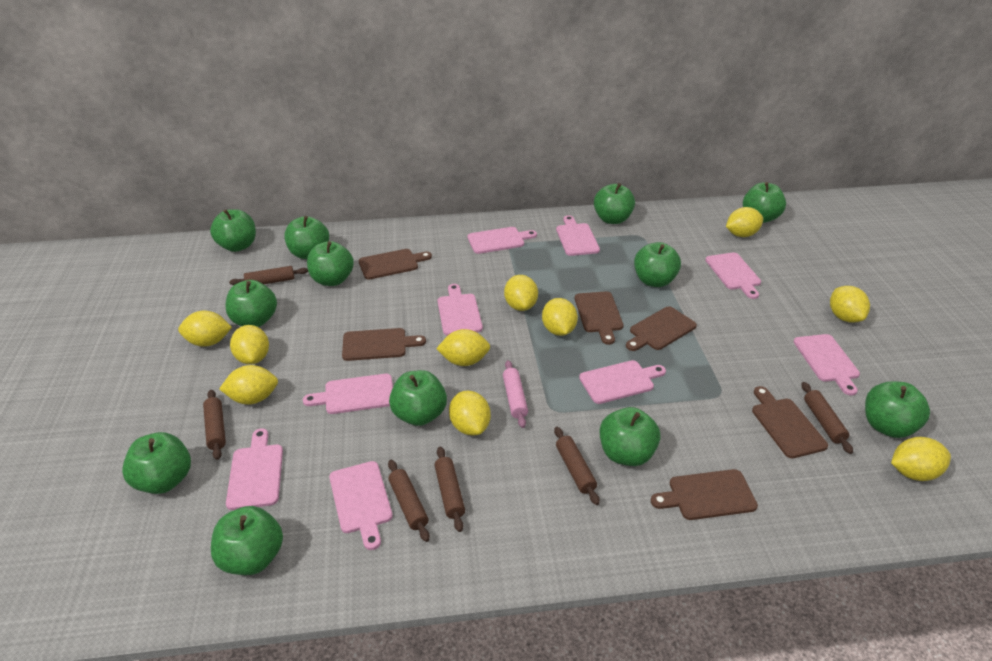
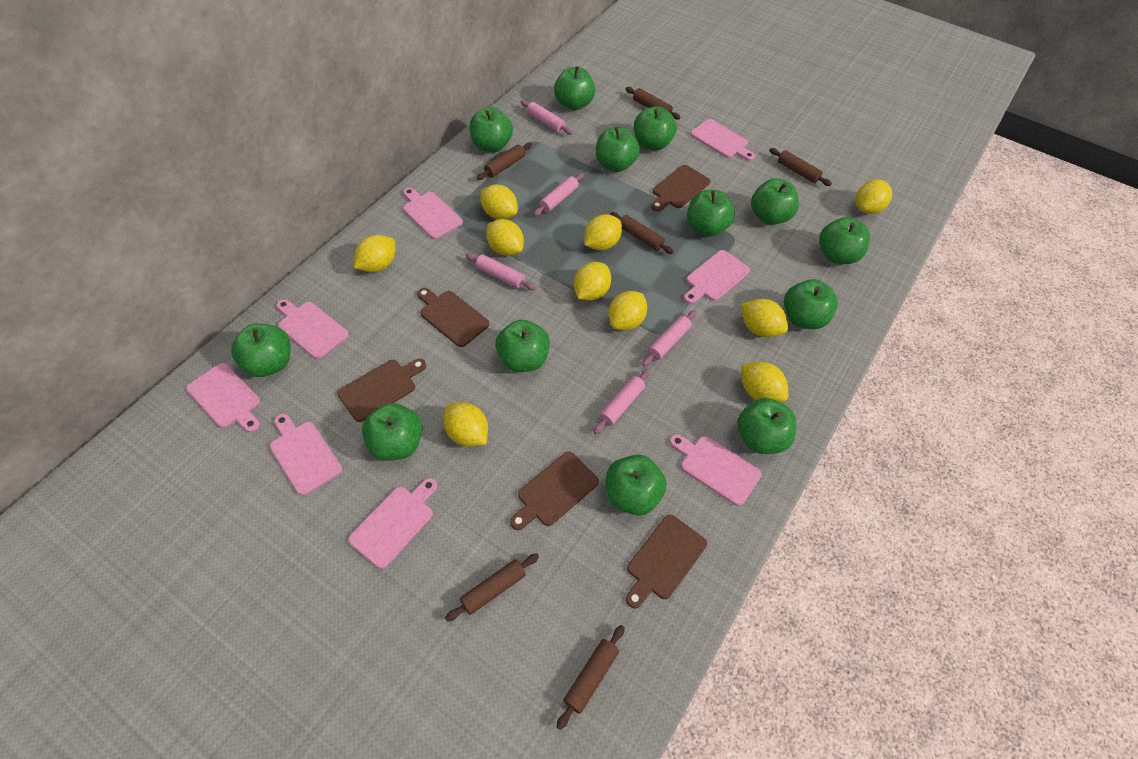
brown cutting board: [342,328,426,361] [359,249,432,280] [575,291,624,345] [626,306,697,351] [651,469,758,520] [752,386,828,458] = 6 -> [337,359,426,422] [417,288,489,347] [510,452,599,530] [626,515,707,609] [651,165,710,211] = 5
green apple: [122,432,191,494] [210,209,256,252] [211,506,283,575] [226,280,277,327] [284,216,329,259] [307,241,354,286] [389,370,447,426] [594,183,635,224] [600,407,661,466] [634,242,681,287] [743,182,786,223] [865,381,930,438] = 12 -> [231,324,290,377] [362,403,423,461] [469,107,513,152] [495,320,550,372] [554,66,595,110] [596,127,640,172] [606,455,667,516] [634,106,677,151] [687,190,735,237] [737,398,796,454] [751,178,799,225] [784,279,838,329] [819,217,870,264] = 13
pink cutting board: [226,428,283,510] [303,374,393,414] [329,461,393,550] [437,284,483,336] [467,227,537,254] [556,215,600,256] [579,360,666,404] [705,252,761,299] [793,334,860,396] = 9 -> [186,363,260,433] [270,414,342,496] [276,299,349,359] [348,478,438,569] [403,188,463,239] [670,434,762,506] [684,250,750,304] [690,119,755,161] = 8
pink rolling pin: [503,360,528,428] = 1 -> [466,253,536,290] [521,100,573,135] [534,173,584,216] [593,369,650,434] [642,310,696,366] = 5

